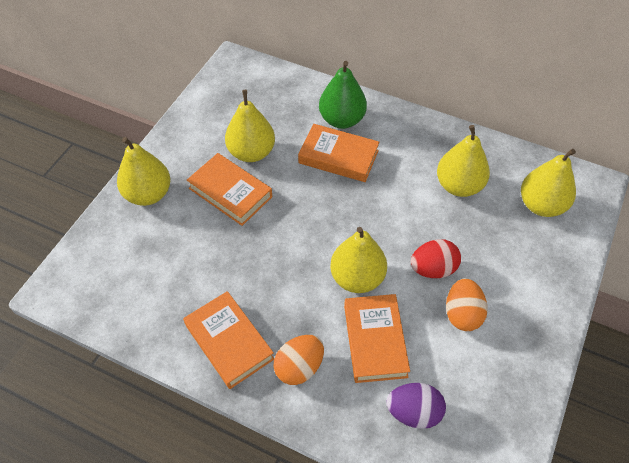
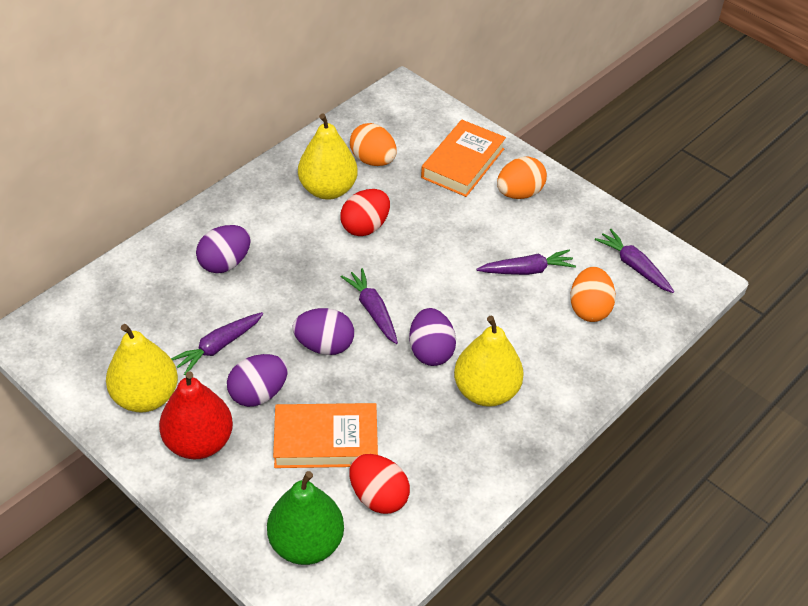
orange book: [183,291,274,389] [187,153,272,226] [298,124,380,182] [344,294,410,383] = 4 -> [273,403,378,468] [421,120,506,197] = 2
orange egg: [274,335,324,385] [446,278,488,331] = 2 -> [350,123,397,166] [497,157,547,199] [570,267,616,322] = 3
purple carrot: none = 0 -> [171,312,263,375] [341,268,398,344] [477,249,576,275] [595,229,674,293] = 4
purple egg: [387,383,446,429] = 1 -> [196,225,251,273] [227,354,288,407] [293,308,354,355] [409,308,456,366] = 4
red egg: [410,239,461,278] = 1 -> [340,189,390,236] [349,454,410,514] = 2
red pear: none = 0 -> [159,371,233,459] = 1
yellow pear: [117,137,170,206] [225,90,275,162] [330,227,387,293] [437,125,490,197] [521,149,576,217] = 5 -> [106,324,178,412] [298,113,358,200] [454,316,524,407] = 3

